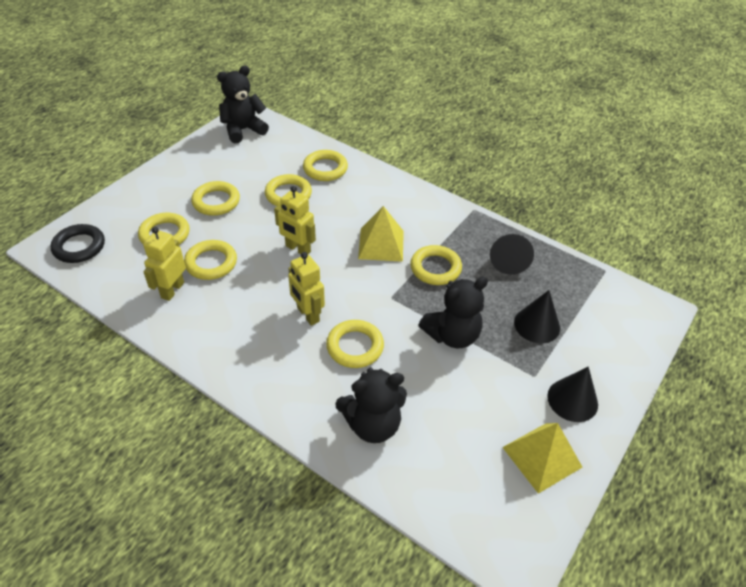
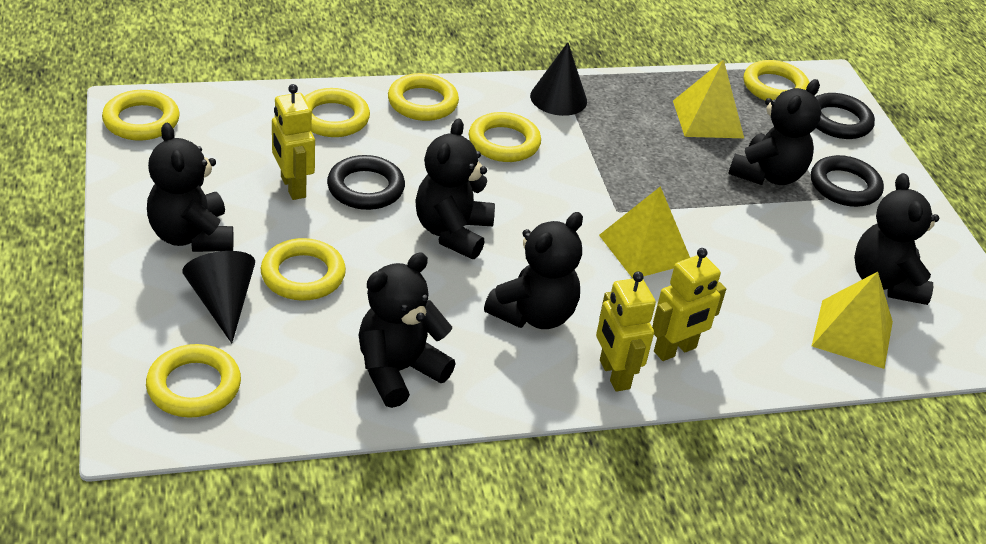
black cone: [490,234,534,275] [514,290,560,343] [547,367,598,422] = 3 -> [182,251,255,343] [530,42,587,116] = 2
black ring: [51,224,105,263] = 1 -> [327,155,405,210] [811,155,884,207] [815,93,875,139] = 3
black teddy bear: [217,66,269,143] [335,367,407,443] [419,277,488,348] = 3 -> [147,123,234,252] [359,252,456,408] [415,118,495,259] [484,212,583,329] [728,79,821,185] [854,173,939,305] = 6
yellow pyramid: [358,206,404,262] [502,423,582,494] = 2 -> [599,186,690,278] [673,60,744,138] [812,272,893,369] = 3

